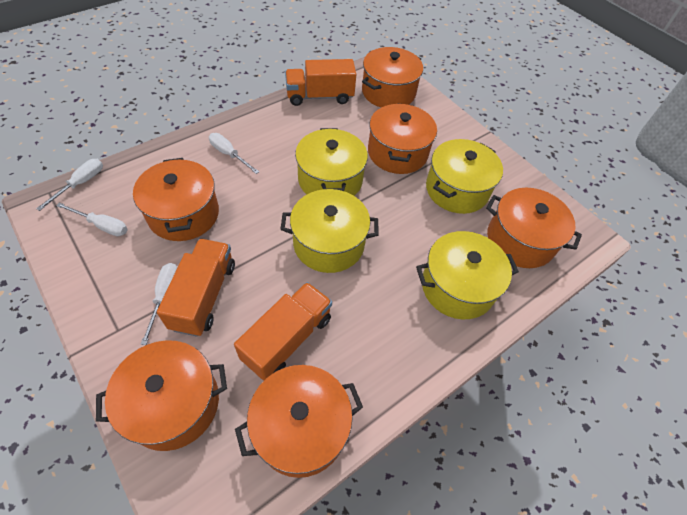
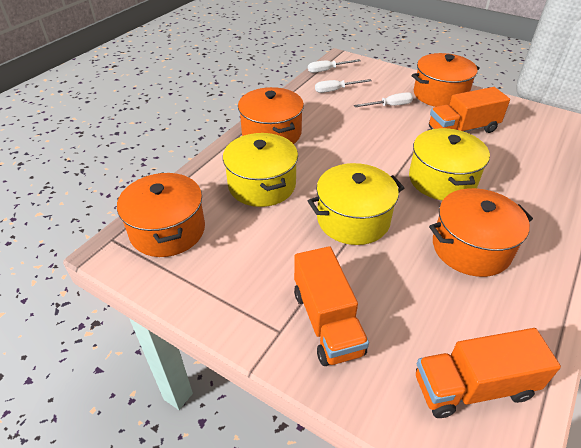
orange pot: [96,340,227,451] [133,158,219,241] [235,365,363,478] [362,47,423,107] [368,103,437,174] [486,188,582,268] = 6 -> [117,172,205,257] [238,87,304,144] [412,53,480,107] [429,188,533,277] = 4
white screwdriver: [36,159,103,211] [56,203,128,236] [141,263,177,345] [209,133,259,174] = 4 -> [308,59,361,73] [315,79,372,93] [354,92,413,107] = 3
yellow pot: [280,189,379,273] [295,128,368,196] [416,231,519,319] [426,139,503,214] = 4 -> [223,133,298,207] [308,163,404,245] [409,128,490,200] = 3

